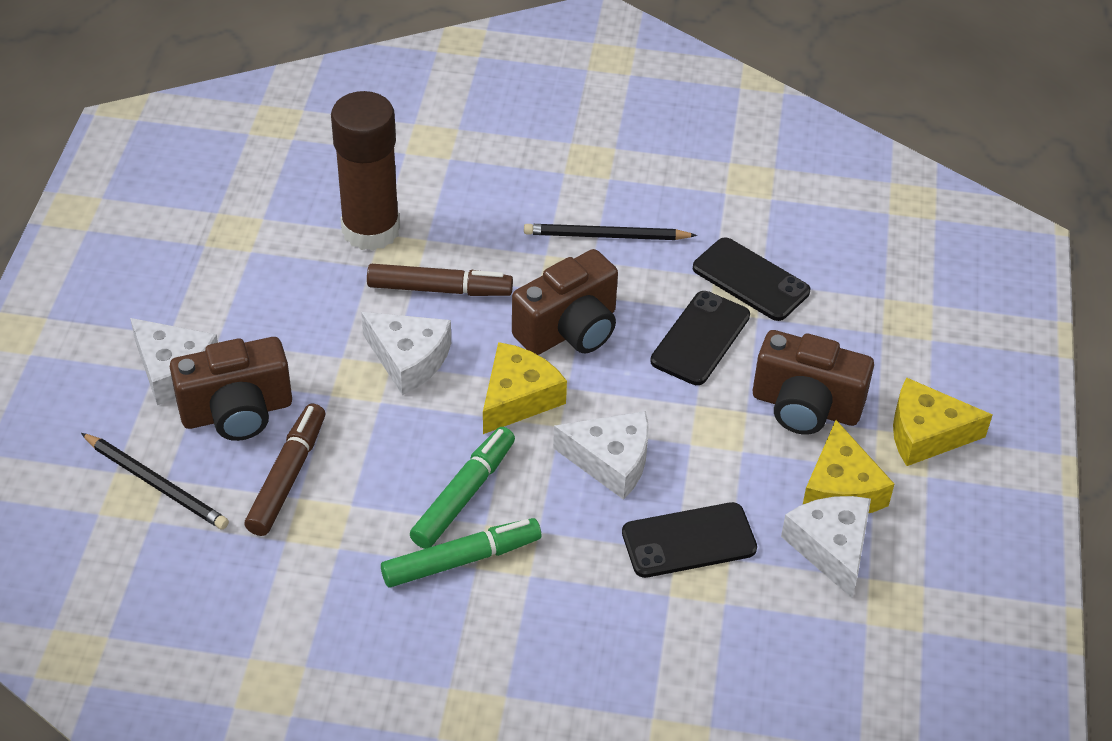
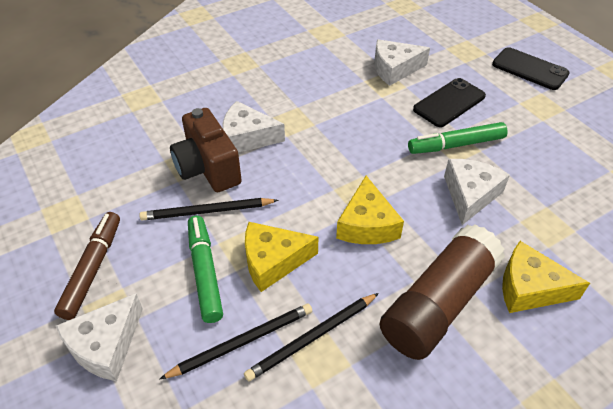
black pencil: [81,433,229,530] [524,224,697,240] = 2 -> [139,198,279,220] [160,304,312,379] [244,293,379,382] = 3
black phone: [622,502,757,578] [650,291,750,385] [693,238,810,321] = 3 -> [413,78,486,127] [492,47,570,90] = 2
brown camera: [170,337,292,441] [512,249,618,355] [753,330,874,435] = 3 -> [170,108,242,192] = 1
brown marker: [244,403,325,536] [367,264,513,296] = 2 -> [54,212,120,320] = 1

